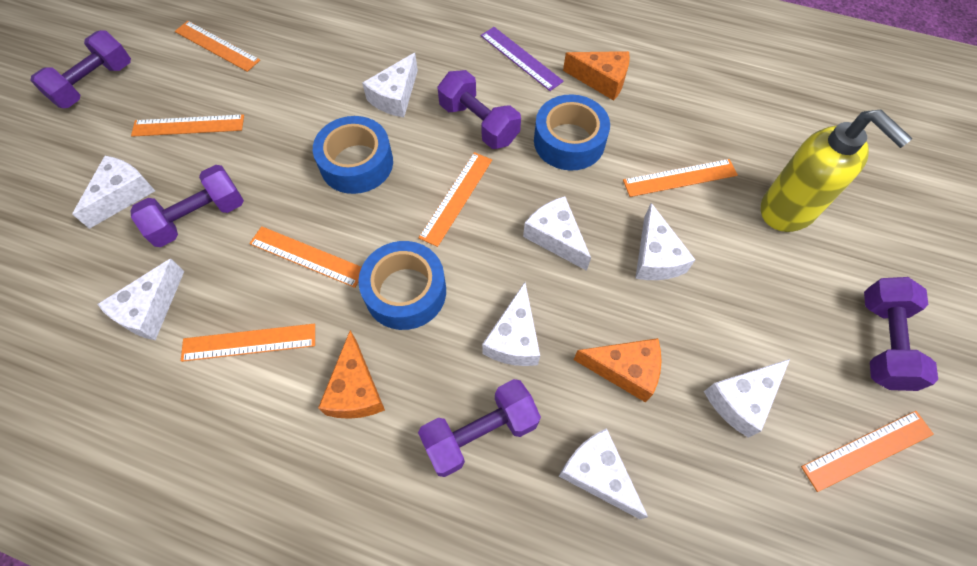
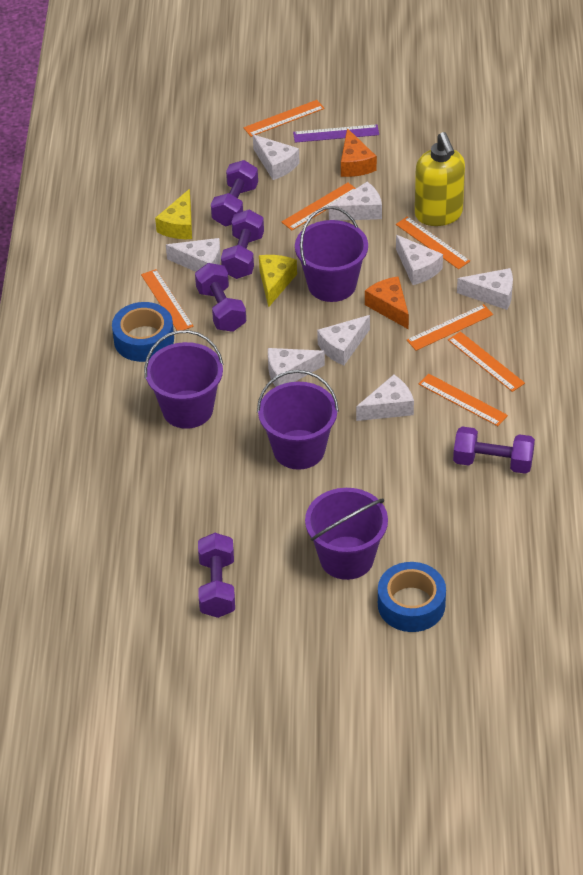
blue tape: [313,116,393,194] [358,241,446,330] [534,94,610,171] = 3 -> [112,302,174,362] [378,562,446,632] = 2
orange cheese: [318,330,385,419] [563,51,630,101] [574,338,662,402] = 3 -> [341,128,377,177] [365,276,409,330] = 2
purple bucket: none = 0 -> [144,330,224,429] [257,370,339,470] [295,206,368,302] [305,488,388,580] = 4
yellow cheese: none = 0 -> [155,189,192,239] [259,255,297,308] = 2

